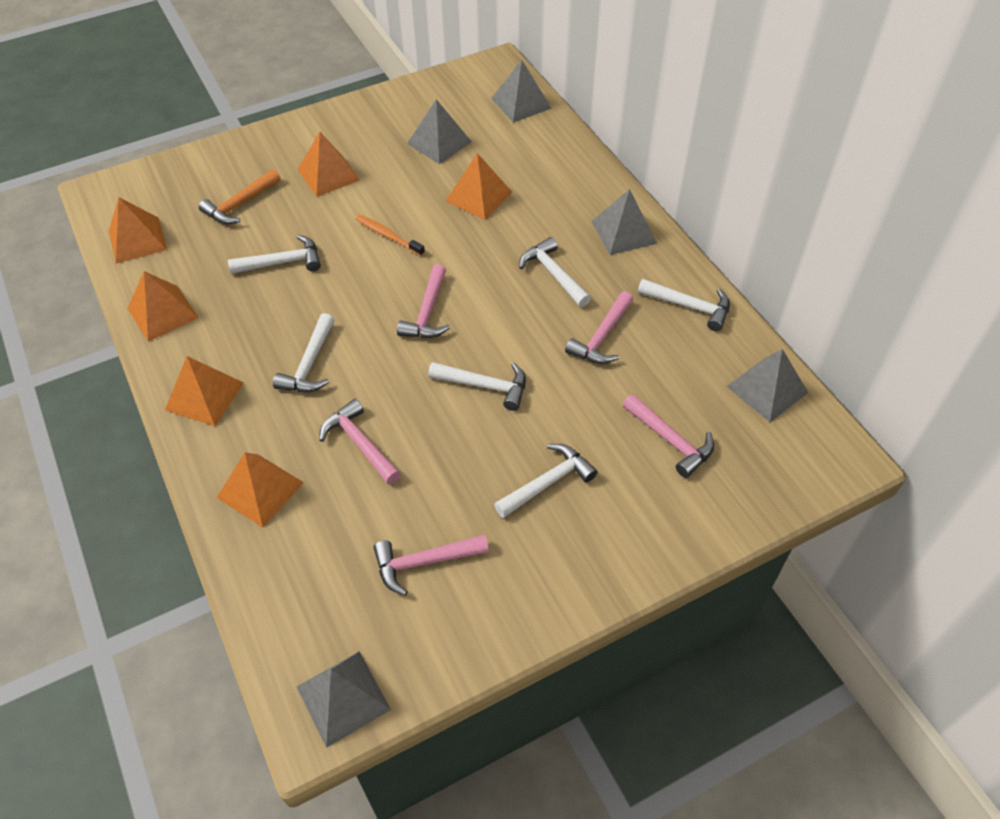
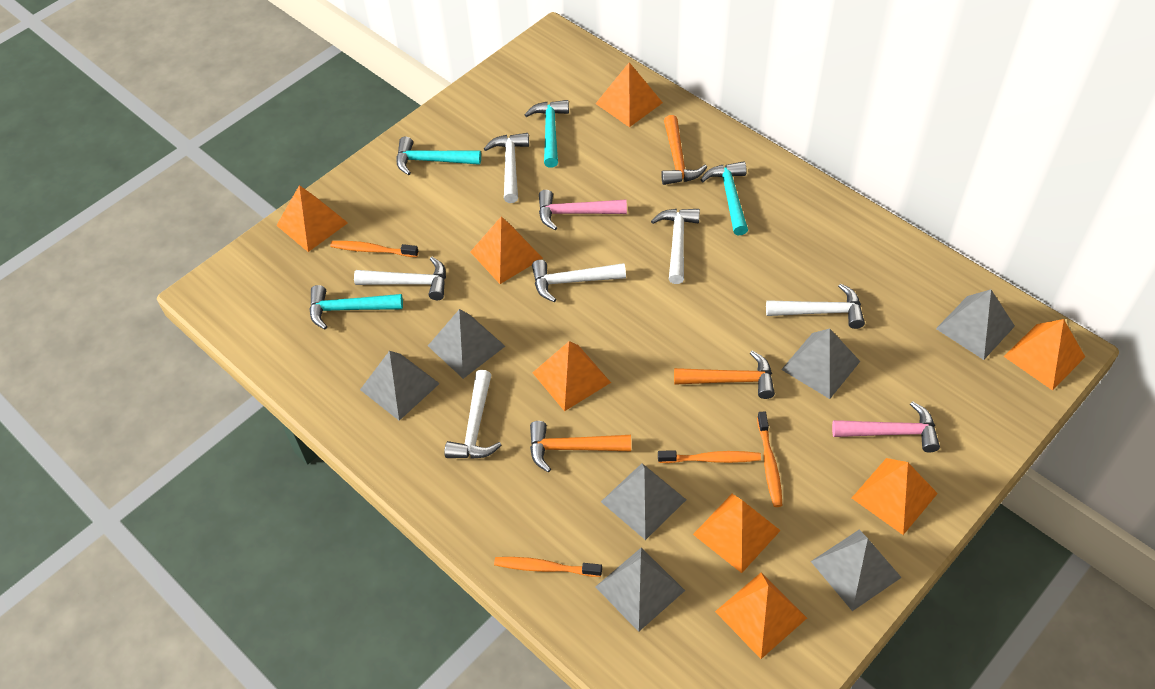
grey pyramid: [297,652,391,748] [407,99,472,164] [491,60,552,123] [591,189,657,255] [726,349,808,422] = 5 -> [360,351,440,421] [428,309,505,379] [595,547,685,632] [601,463,686,540] [781,328,860,399] [811,530,902,611] [936,290,1015,360] = 7
orange hammer: [199,169,280,224] = 1 -> [530,421,631,472] [661,115,707,185] [674,351,775,399] = 3
orange pyramid: [109,197,167,264] [127,271,199,342] [165,356,244,426] [217,453,304,528] [297,132,360,197] [446,153,512,220] = 6 -> [276,185,348,252] [470,216,543,284] [532,341,611,411] [596,62,663,127] [693,494,781,573] [715,573,807,659] [852,458,938,535] [1004,319,1085,391] = 8
orange toothbrush: [356,215,425,256] = 1 -> [330,241,418,257] [494,557,602,577] [658,450,761,463] [757,411,782,507] = 4
pink hammer: [319,399,401,485] [373,534,489,596] [397,264,450,338] [565,291,633,364] [623,394,714,478] = 5 -> [539,190,627,230] [832,401,940,453] = 2
turquoise hammer: none = 0 -> [310,285,403,329] [397,137,481,175] [524,100,569,168] [701,161,748,235] = 4

